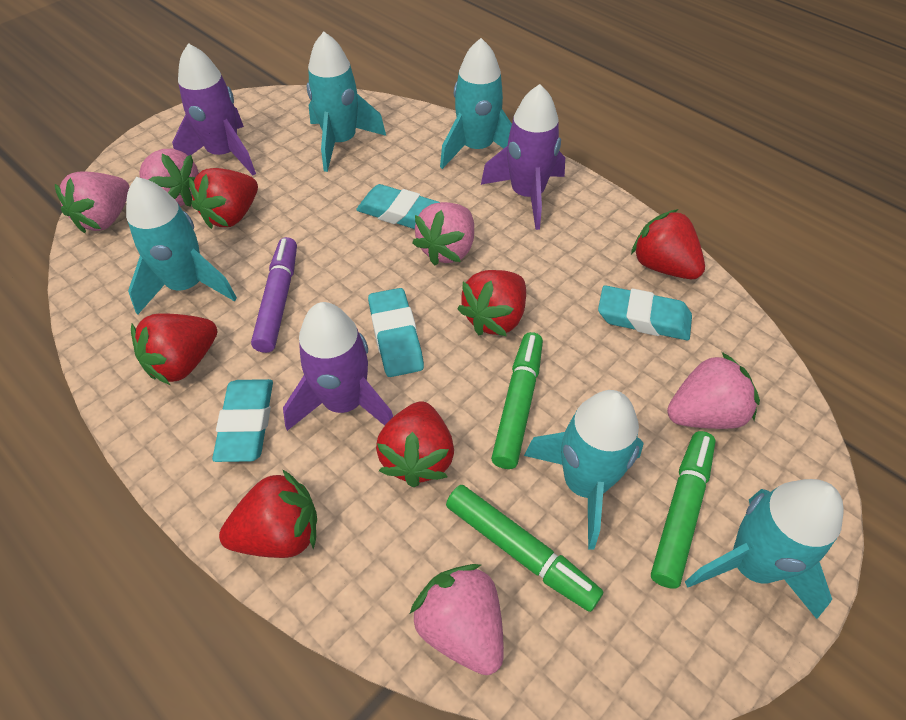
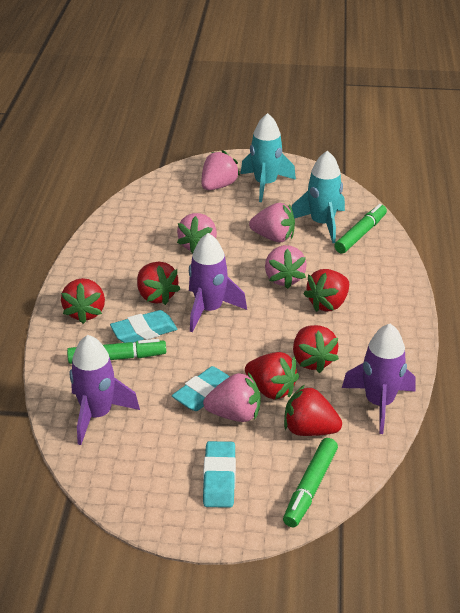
purple marker: [251,237,297,353] = 1 -> none = 0
turquoise eraser: [212,379,273,462] [356,184,441,229] [368,288,424,377] [598,285,692,340] = 4 -> [110,310,177,343] [172,366,230,411] [203,441,236,508] = 3
turquoise rocket: [126,177,237,315] [307,32,386,172] [440,38,512,169] [524,390,644,549] [685,479,844,619] = 5 -> [240,113,296,202] [292,150,345,243] = 2

